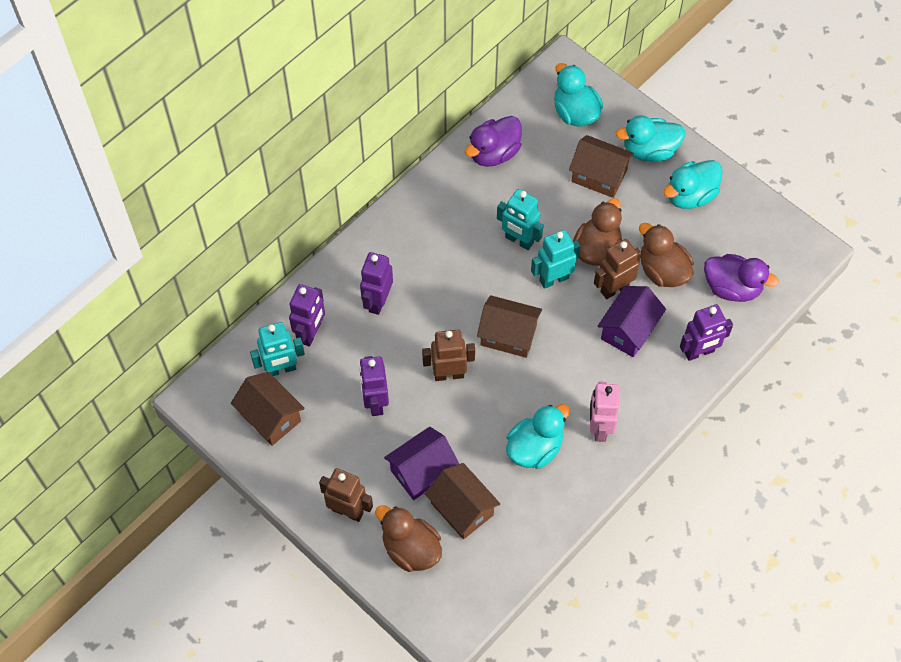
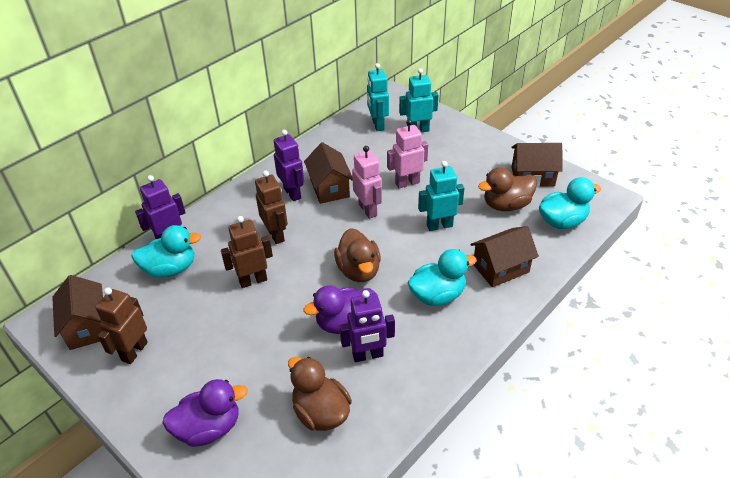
pink robot: [590,382,619,442] = 1 -> [352,146,382,219] [387,119,428,188] = 2
purple house: [384,427,459,500] [598,286,666,357] = 2 -> none = 0
purple robot: [289,284,325,347] [359,356,389,416] [360,252,393,315] [680,304,733,361] = 4 -> [135,175,185,239] [274,130,304,201] [340,290,395,362] = 3
turquoise duck: [506,404,570,469] [554,63,603,127] [615,115,685,162] [663,160,723,209] = 4 -> [131,225,201,278] [407,249,477,306] [539,177,601,229] = 3

